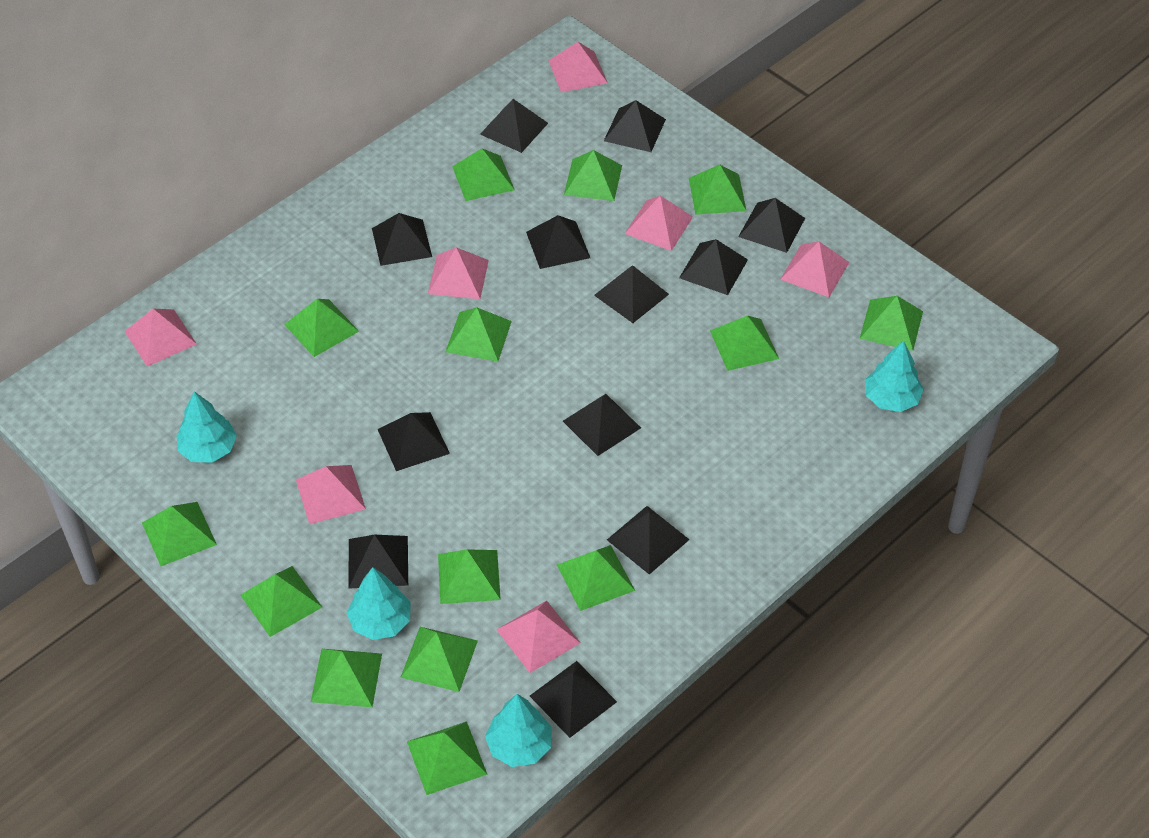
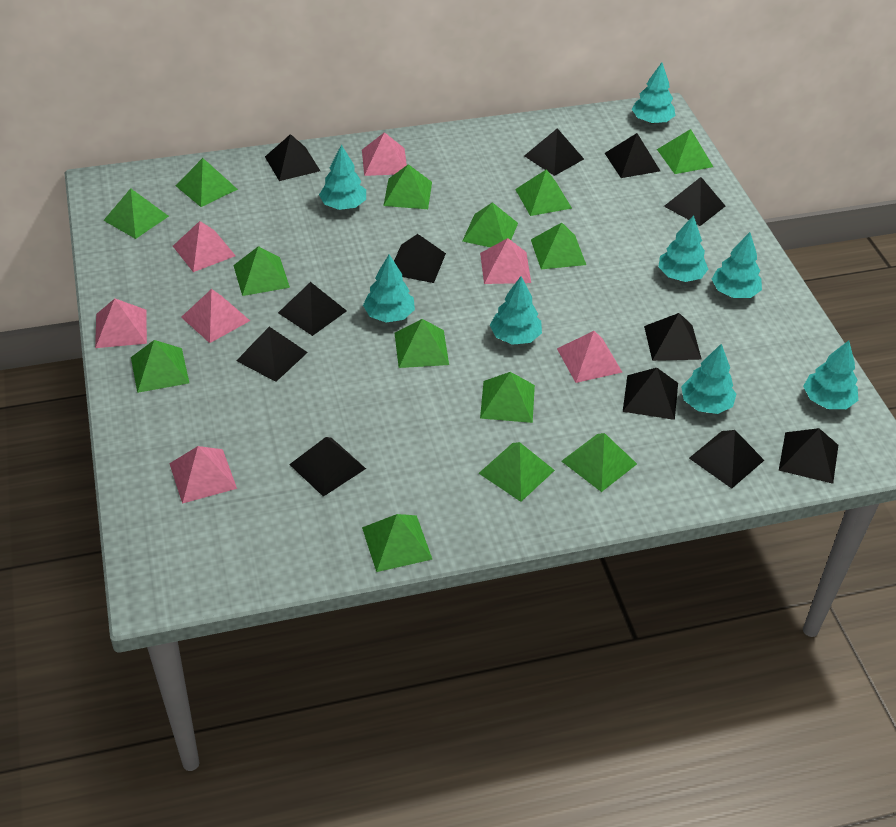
turquoise tree: [177,391,237,462] [347,567,411,640] [485,694,552,767] [865,340,924,412] = 4 -> [319,145,366,210] [363,254,415,323] [490,276,542,345] [632,63,675,124] [658,215,708,282] [681,344,736,414] [712,232,762,298] [803,340,858,409] = 8

